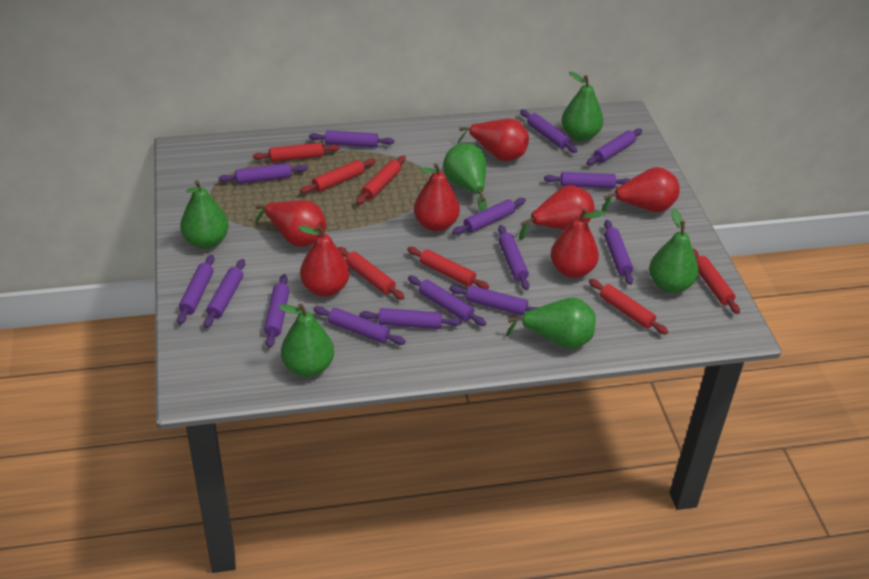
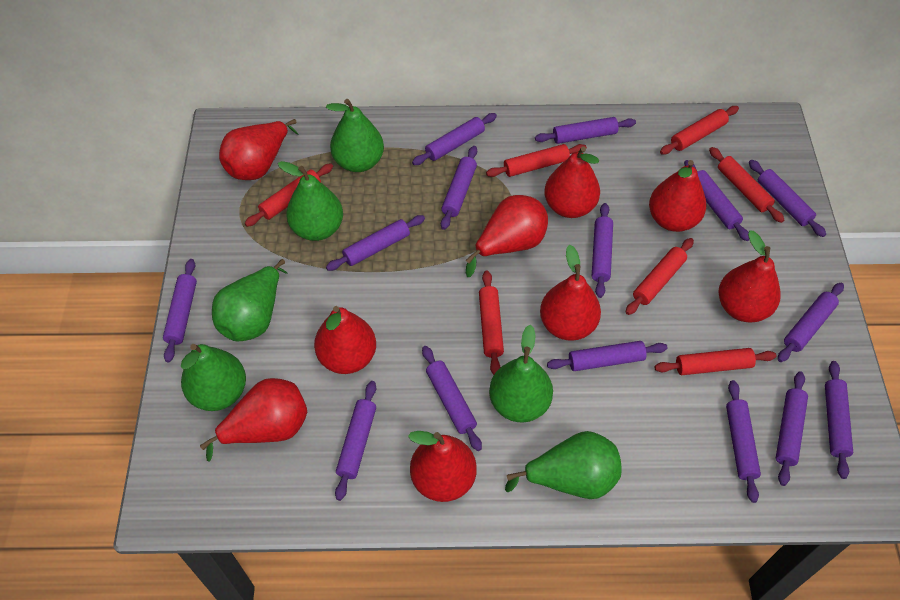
red pear: [256,200,326,247] [298,225,350,297] [414,163,460,231] [458,119,529,161] [519,185,595,240] [550,208,605,278] [601,167,679,212] = 7 -> [200,378,307,462] [219,119,299,180] [314,306,376,374] [408,431,477,502] [466,195,548,277] [540,245,601,341] [544,146,600,218] [649,160,706,232] [718,230,781,322] = 9

